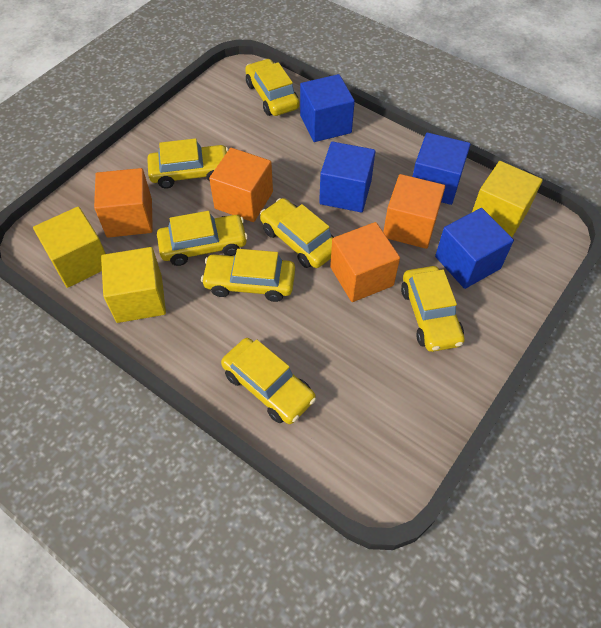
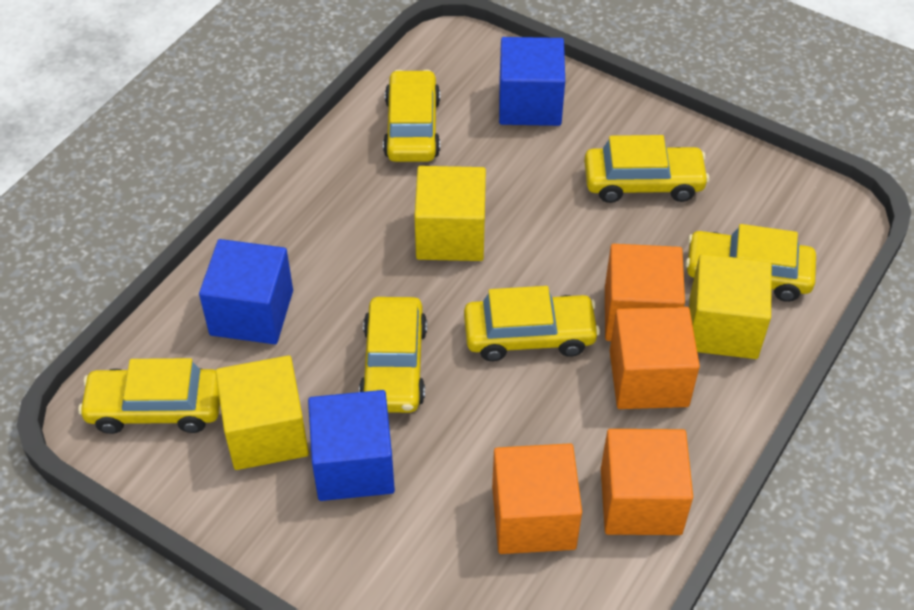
blue cube: [300,74,355,142] [319,142,375,213] [412,133,470,205] [435,208,514,289] = 4 -> [199,239,293,344] [308,390,395,501] [499,37,565,126] = 3
yellow car: [147,138,228,189] [157,211,248,266] [201,249,295,302] [221,338,316,424] [245,59,299,116] [260,198,334,268] [401,266,465,352] = 7 -> [78,358,220,434] [359,297,427,413] [383,70,440,162] [464,286,600,361] [584,135,709,203] [685,224,816,302] = 6

